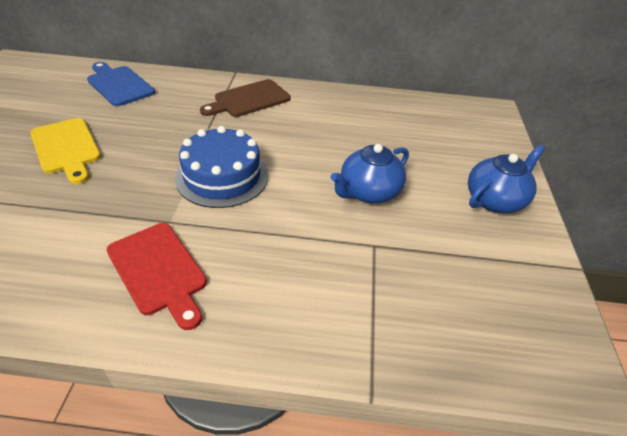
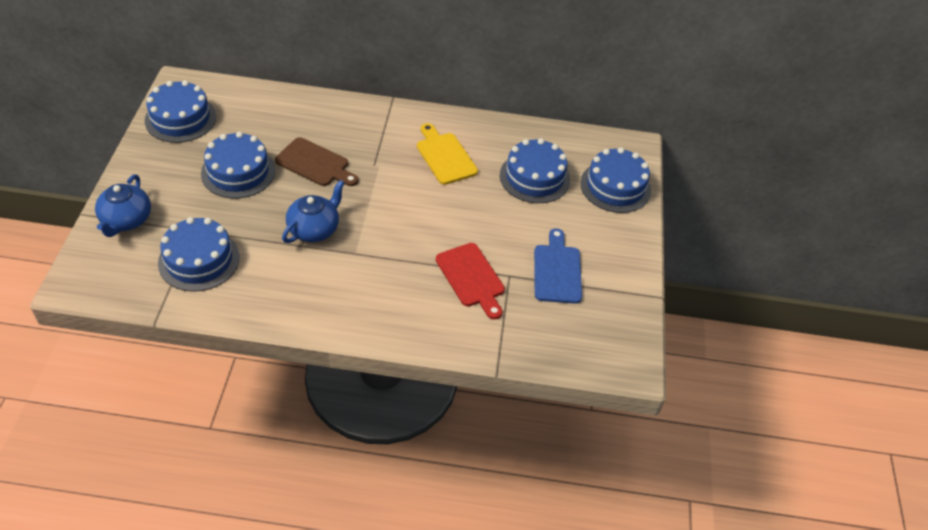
blue cake: [175,126,268,208] = 1 -> [145,80,216,143] [158,217,240,292] [201,131,275,199] [500,138,570,203] [580,147,651,213] = 5

